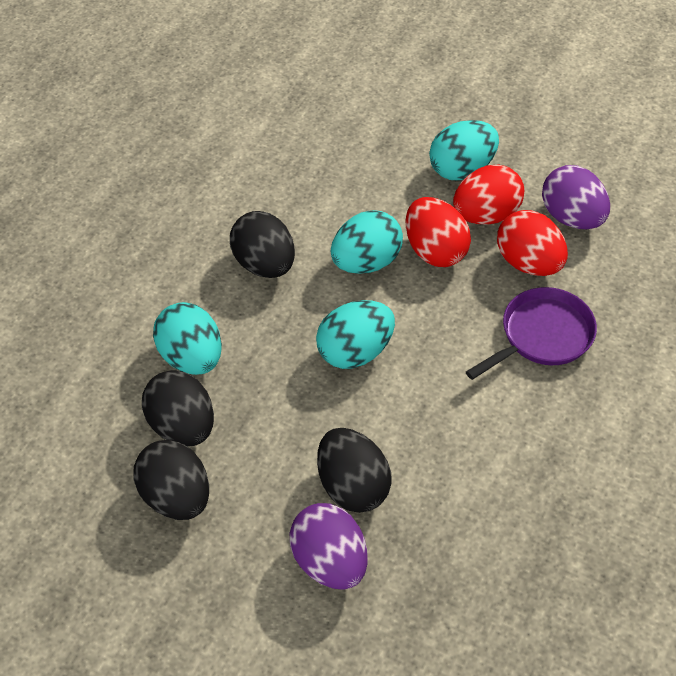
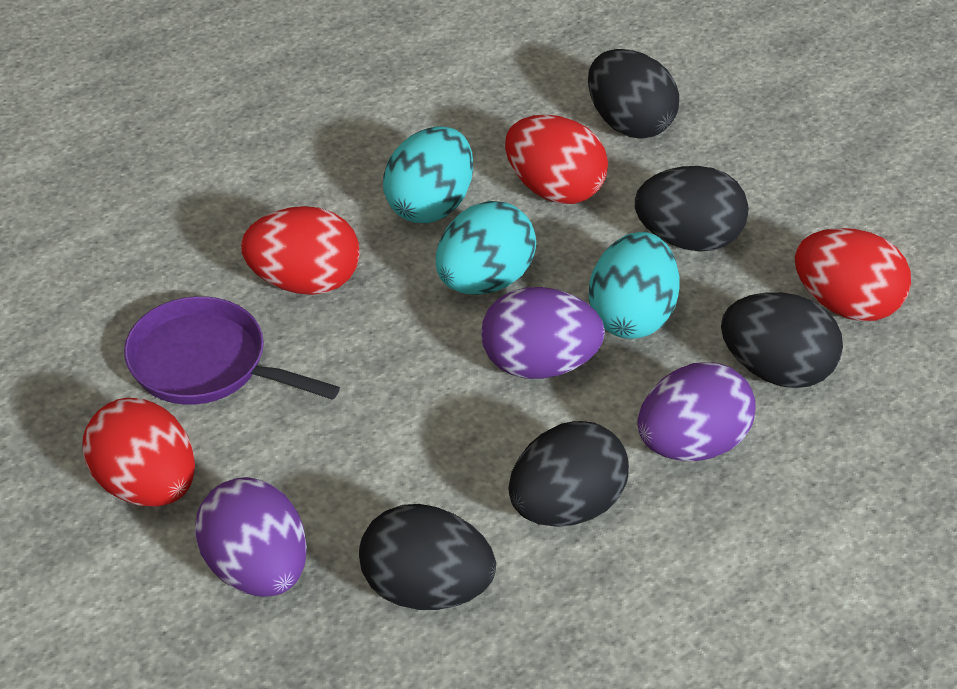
black egg: [133,440,209,520] [142,370,214,446] [230,211,295,278] [317,428,392,513] = 4 -> [359,504,496,610] [508,421,629,527] [588,49,679,139] [635,166,748,252] [721,292,843,388] = 5
purple egg: [290,503,368,590] [542,165,610,229] = 2 -> [195,477,307,597] [481,287,605,379] [637,362,756,461] = 3
red egg: [406,197,471,267] [453,165,524,225] [497,210,568,276] = 3 -> [83,398,195,507] [241,206,360,295] [505,114,608,204] [795,228,911,321] = 4
turquoise egg: [153,302,222,375] [316,300,395,369] [331,210,403,274] [429,120,499,181] = 4 -> [383,126,473,223] [436,201,536,295] [589,232,680,339] = 3

